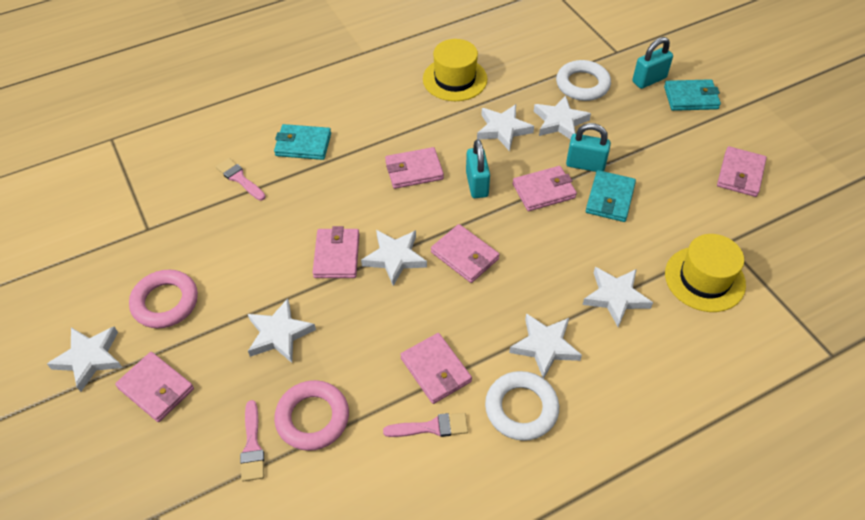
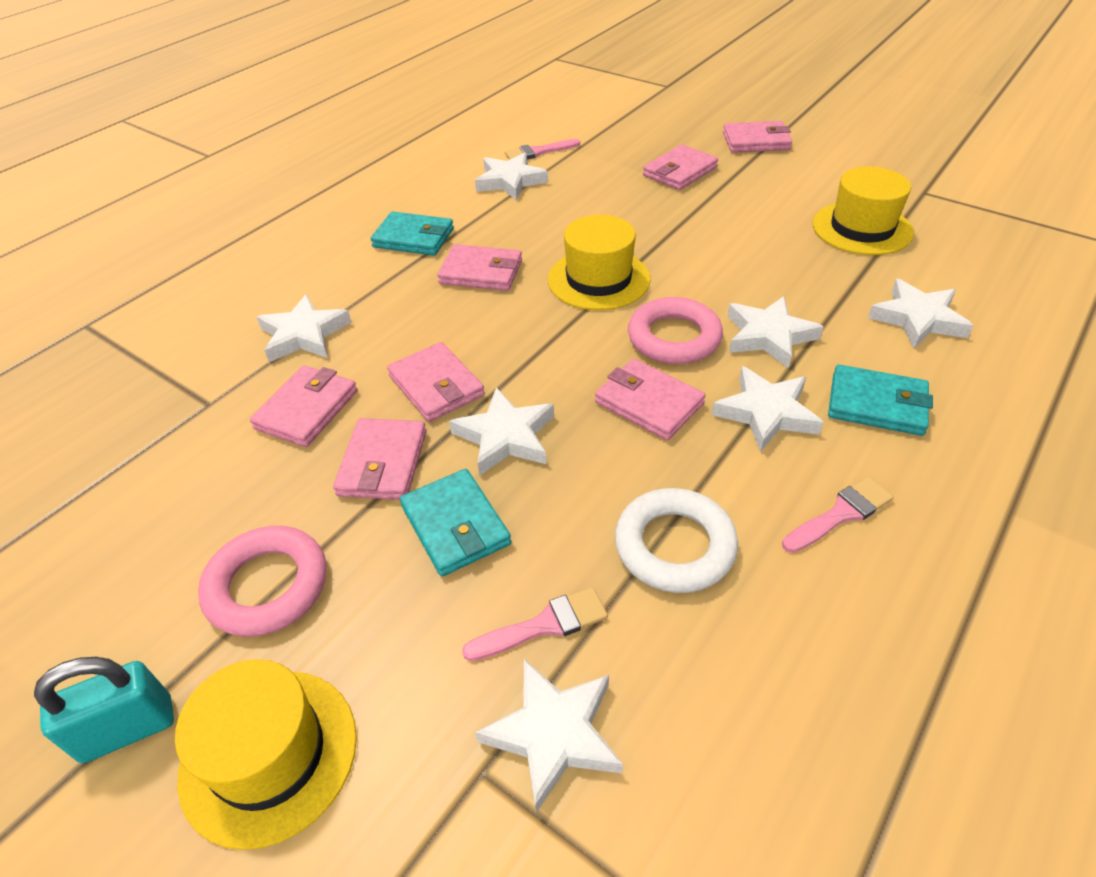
turquoise padlock: [466,140,490,198] [566,123,611,172] [632,37,673,89] = 3 -> [34,657,174,763] = 1
white ring: [485,371,559,441] [556,60,611,101] = 2 -> [615,488,738,593] = 1
yellow hat: [423,39,487,101] [665,234,746,312] = 2 -> [175,659,357,850] [548,215,650,310] [813,167,914,255] = 3

